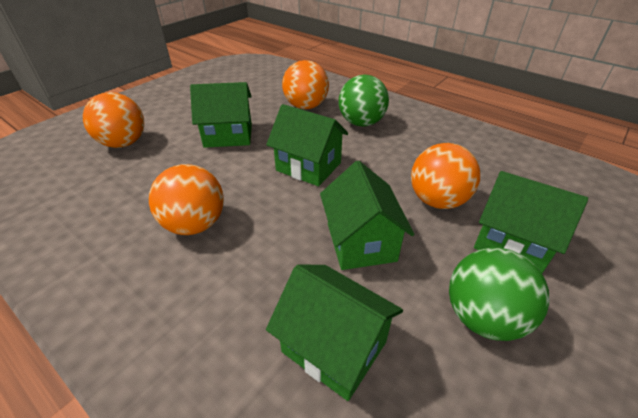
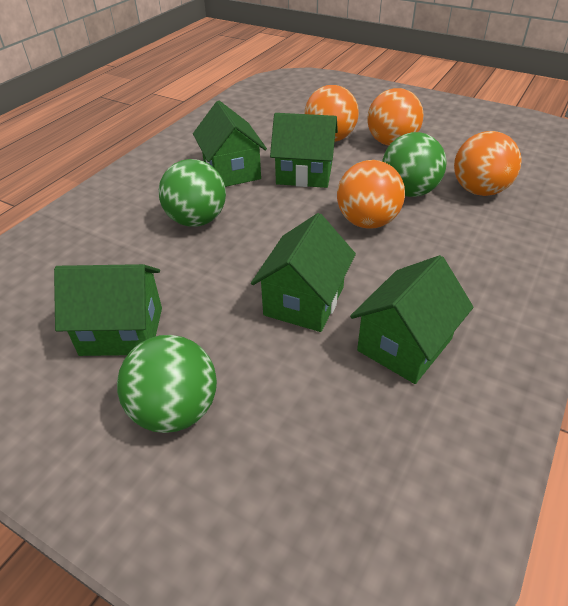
green ball: [339,75,389,127] [449,248,549,341] = 2 -> [117,335,217,433] [159,159,226,227] [382,132,447,197] = 3

